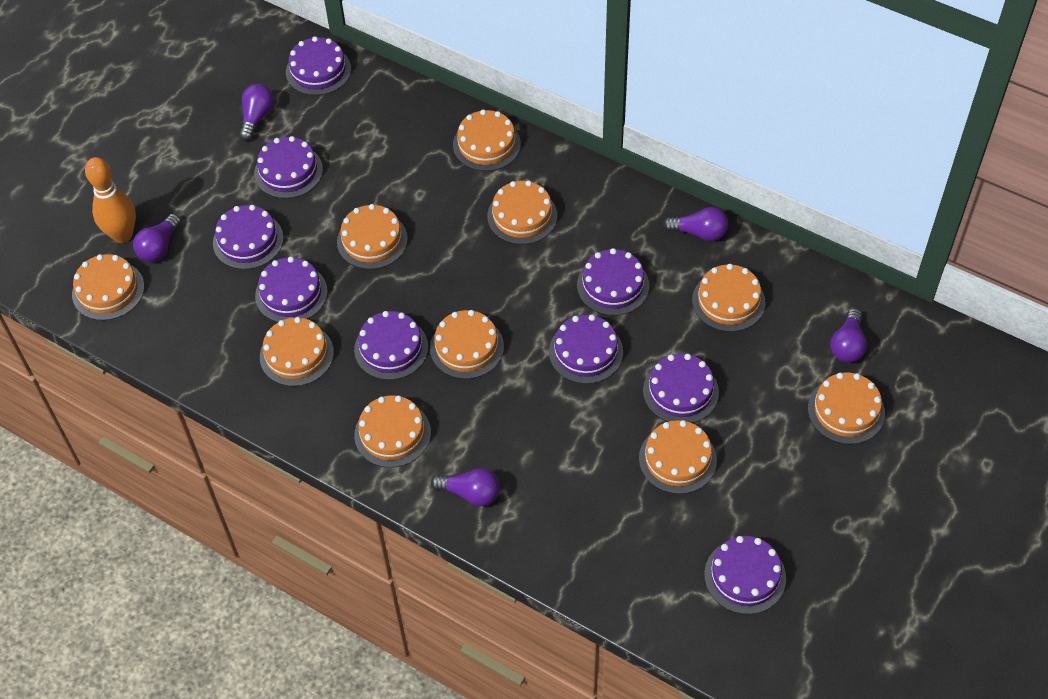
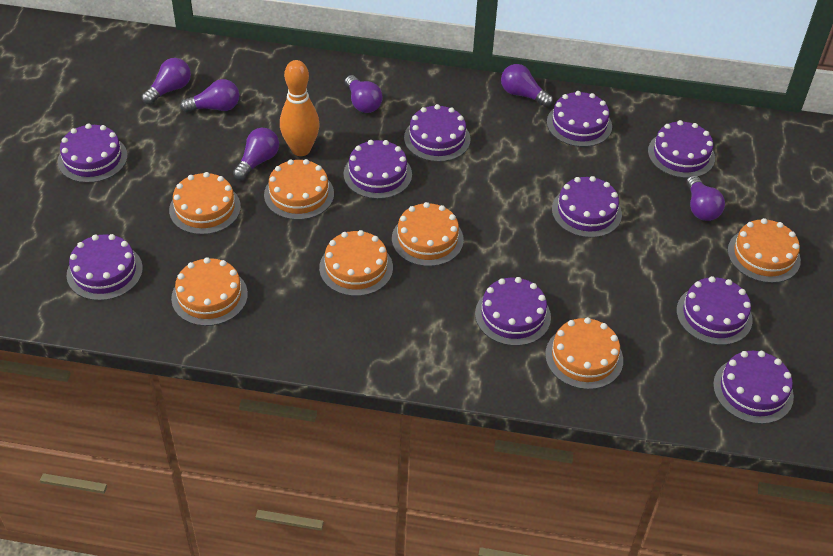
orange cake: [72,254,144,320] [260,317,334,386] [337,204,408,269] [354,395,431,468] [430,310,504,379] [453,109,521,171] [487,180,557,244] [639,420,717,494] [692,264,765,332] [808,372,885,444] = 10 -> [169,172,241,235] [171,257,248,326] [264,159,334,220] [319,230,393,296] [392,202,464,266] [545,317,623,389] [728,218,801,283] = 7
purple cake: [213,205,284,269] [254,136,323,199] [255,257,328,322] [286,36,351,95] [354,311,428,380] [549,315,623,384] [577,248,649,316] [643,354,719,423] [704,536,786,614] = 9 -> [58,124,128,183] [66,234,143,301] [343,140,412,199] [404,104,471,162] [475,277,551,346] [547,91,612,147] [552,176,622,238] [648,120,715,178] [677,276,753,345] [713,351,794,424] = 10
purple light bulb: [133,214,181,262] [239,84,274,141] [431,468,500,506] [663,207,728,241] [830,308,867,363] = 5 -> [141,58,191,105] [180,79,239,112] [233,128,279,180] [345,75,383,113] [501,64,553,107] [686,175,725,221] = 6

